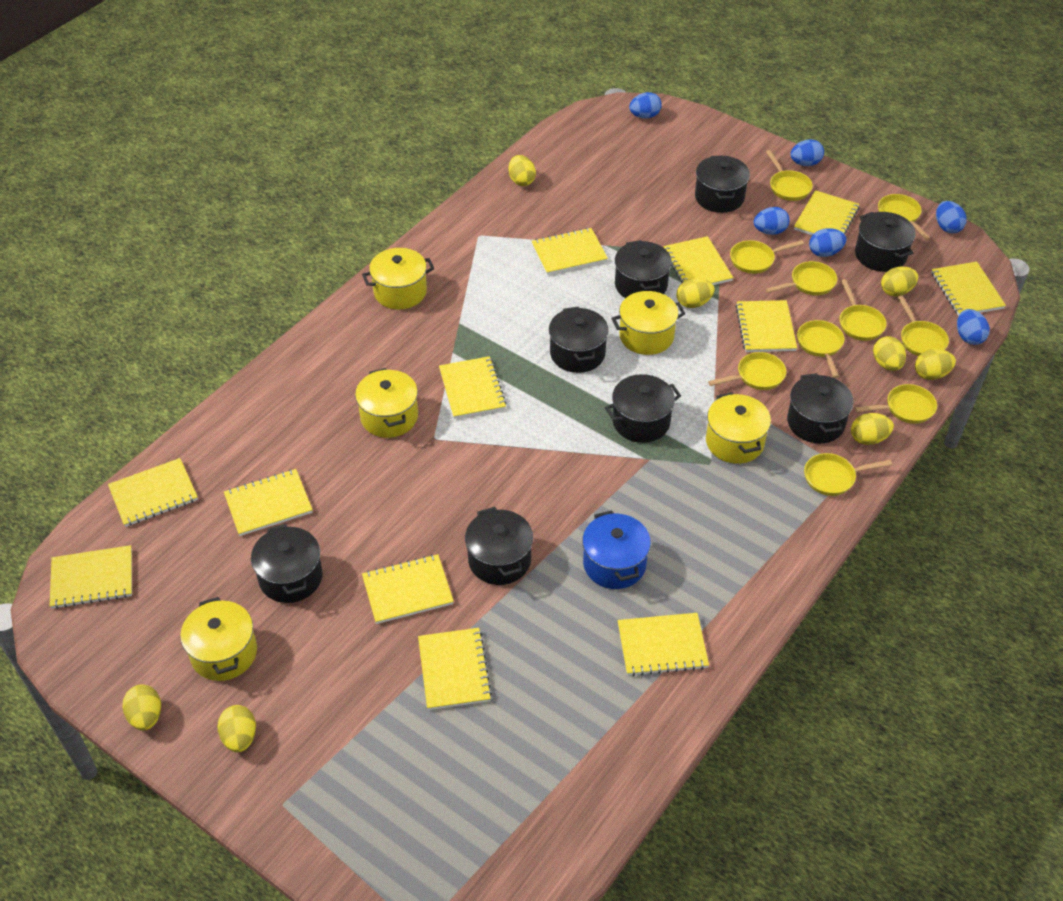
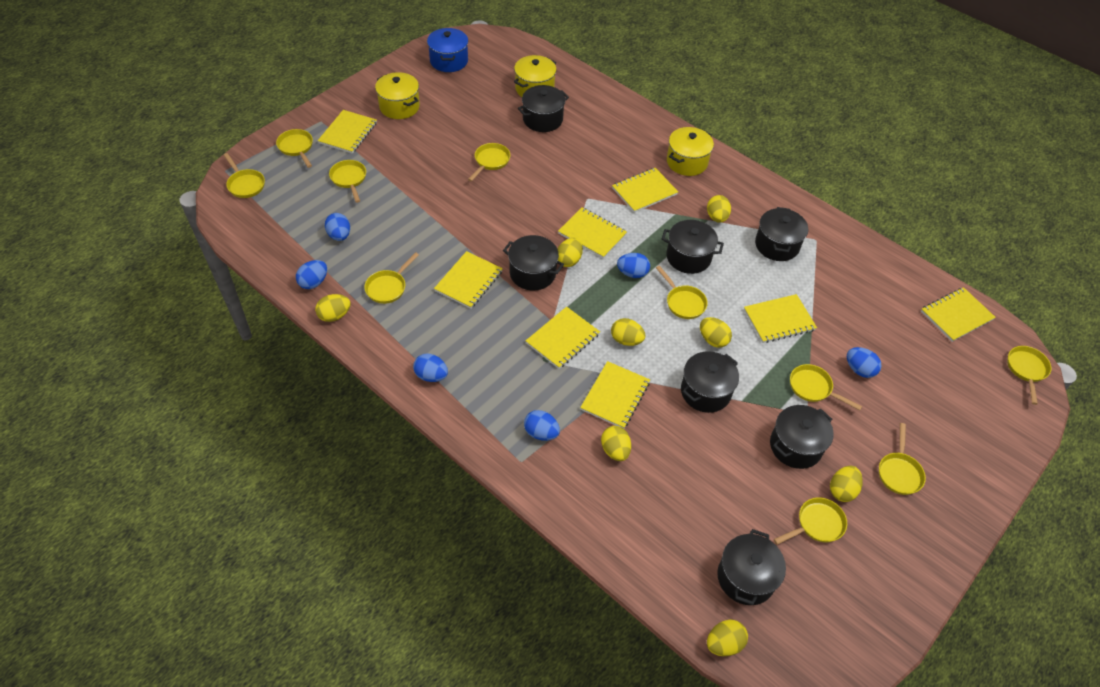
black pot: [251,524,323,603] [465,507,533,585] [549,307,609,373] [605,374,681,443] [615,240,672,298] [695,156,750,213] [787,373,853,443] [855,212,916,272] = 8 -> [503,235,564,290] [518,85,569,132] [662,220,724,274] [681,351,739,413] [717,529,786,605] [755,207,808,261] [770,405,834,469] = 7
yellow notebook: [50,545,132,609] [108,458,198,527] [224,469,313,536] [362,554,454,624] [418,628,492,710] [439,356,507,419] [531,228,608,275] [618,613,709,676] [663,236,733,285] [735,300,797,352] [794,190,860,235] [931,262,1006,316] = 12 -> [318,110,377,154] [434,251,503,309] [526,307,600,369] [558,207,627,259] [580,361,650,429] [612,168,678,213] [744,294,817,343] [921,287,996,342] = 8
yellow pot: [180,597,257,681] [355,368,418,438] [362,248,434,310] [612,291,685,355] [706,392,771,464] = 5 -> [375,72,420,119] [514,55,556,97] [667,127,714,176] = 3

